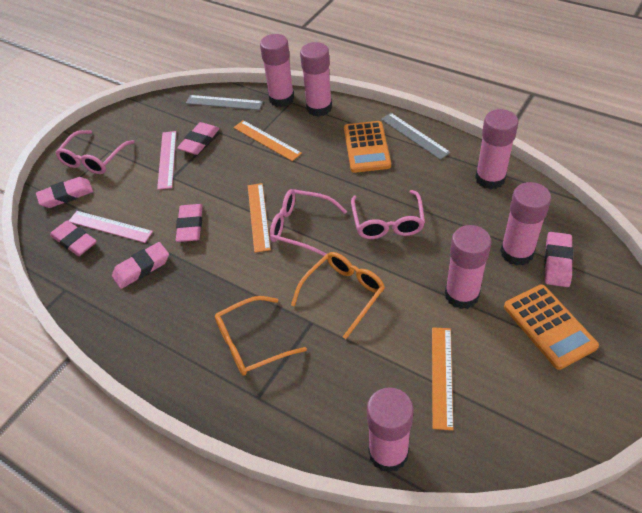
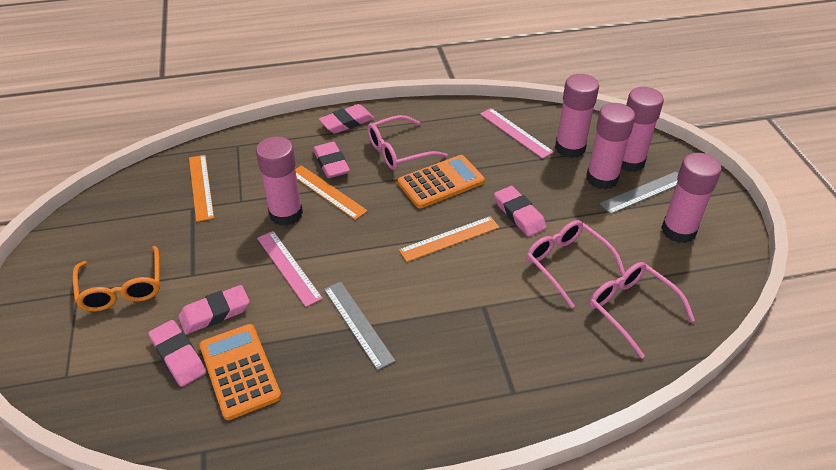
orange glasses: [215,296,307,376] [291,252,385,339] = 2 -> [73,246,160,311] = 1
pink eraser: [36,177,93,208] [50,220,96,256] [112,242,169,289] [176,204,203,242] [177,122,219,155] [544,232,573,287] = 6 -> [148,320,206,387] [178,285,250,334] [313,142,350,178] [319,104,375,134] [494,186,546,237] = 5
pink glue stick: [260,34,295,107] [300,42,332,117] [367,387,414,473] [445,225,491,309] [475,109,518,190] [500,182,551,266] = 6 -> [256,137,303,226] [555,74,599,158] [586,103,635,190] [621,87,664,172] [661,153,722,243] = 5

